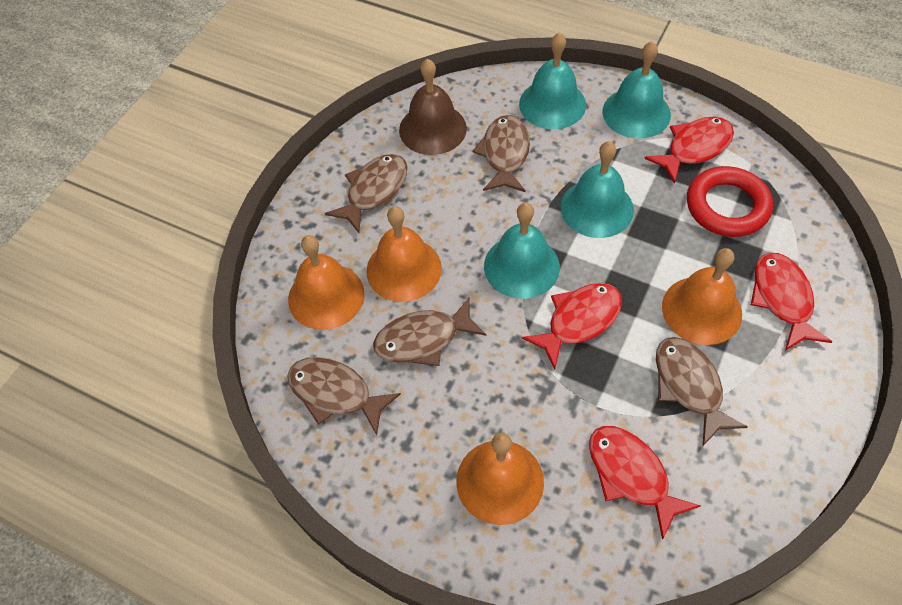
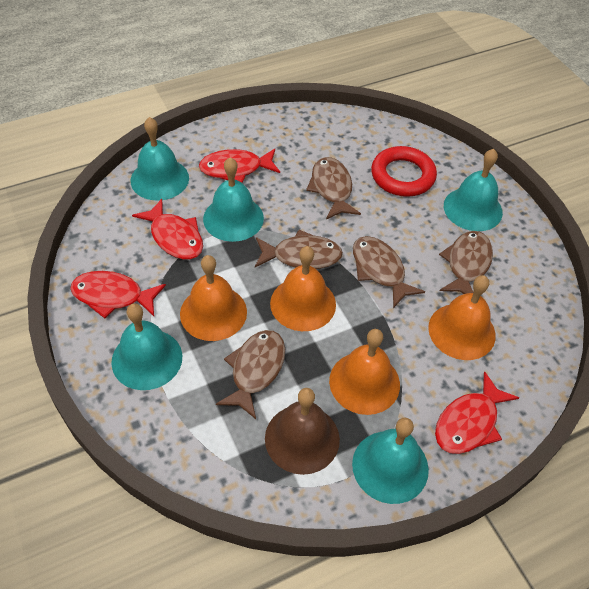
turquoise bell: [484,203,560,299] [519,32,586,129] [561,141,634,238] [602,41,671,139] = 4 -> [111,303,182,390] [130,117,189,201] [203,157,264,242] [352,418,429,504] [444,149,503,231] = 5

